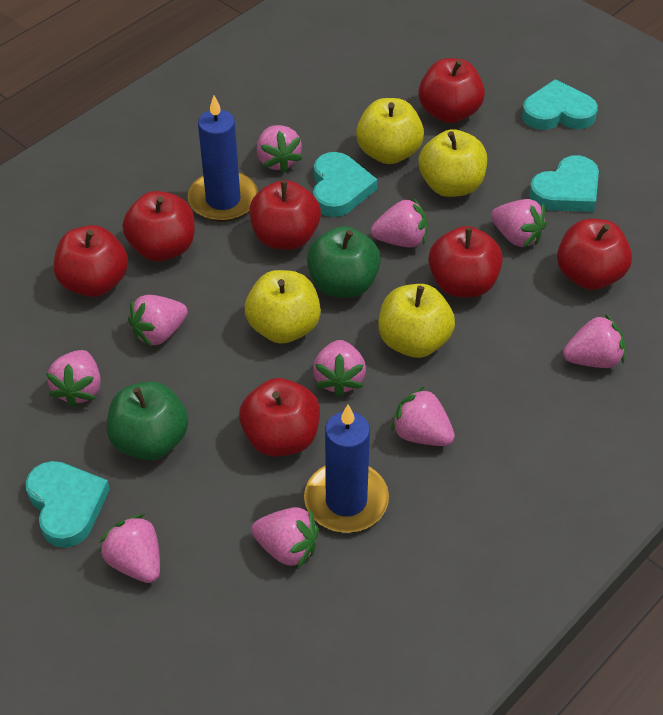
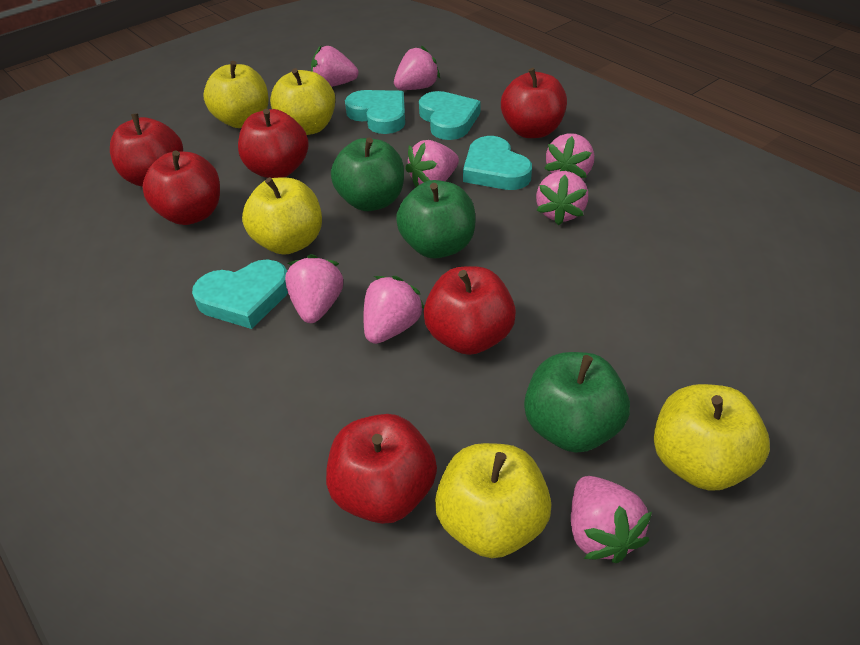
blue candle: [188,96,258,222] [304,405,389,533] = 2 -> none = 0
green apple: [107,381,188,460] [307,226,381,298] = 2 -> [331,138,404,211] [396,180,475,258] [524,352,630,453] = 3
pink strawberry: [46,350,101,408] [100,514,160,583] [128,295,188,347] [251,507,319,568] [257,125,303,173] [313,340,366,397] [371,198,427,247] [391,386,455,446] [491,199,547,248] [563,314,625,368] = 10 -> [285,254,343,323] [311,46,359,87] [364,276,424,344] [394,45,440,90] [405,140,459,187] [536,171,588,225] [544,133,594,179] [571,476,652,563] = 8
red apple: [54,225,128,297] [123,191,195,261] [239,378,320,456] [249,180,321,250] [419,58,485,123] [429,226,503,297] [557,219,632,290] = 7 -> [110,113,183,187] [142,151,220,225] [238,109,309,178] [326,414,437,524] [424,266,516,355] [501,68,567,138] = 6
yellow apple: [245,270,321,344] [356,98,424,164] [379,284,455,358] [419,129,487,197] = 4 -> [203,61,269,128] [242,177,322,255] [270,68,335,135] [435,443,551,558] [654,384,770,491] = 5

